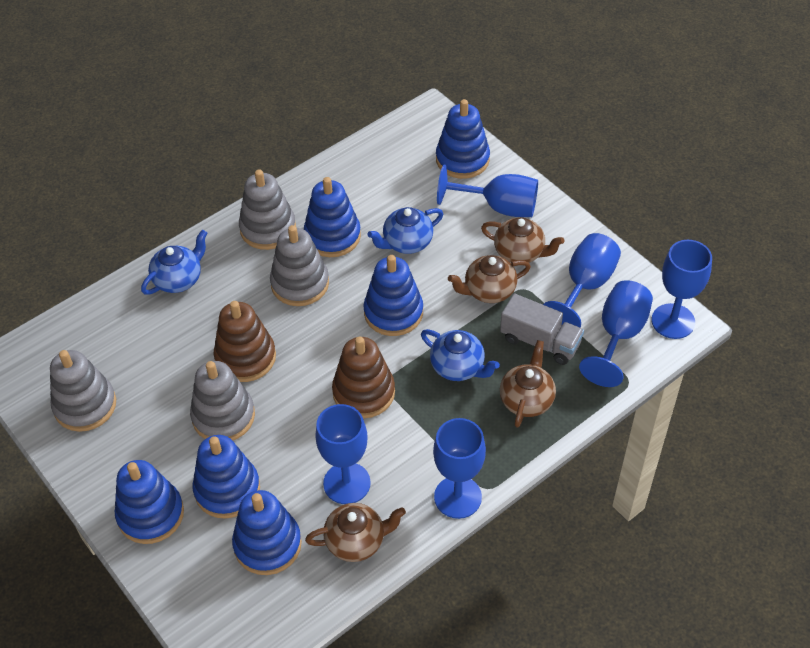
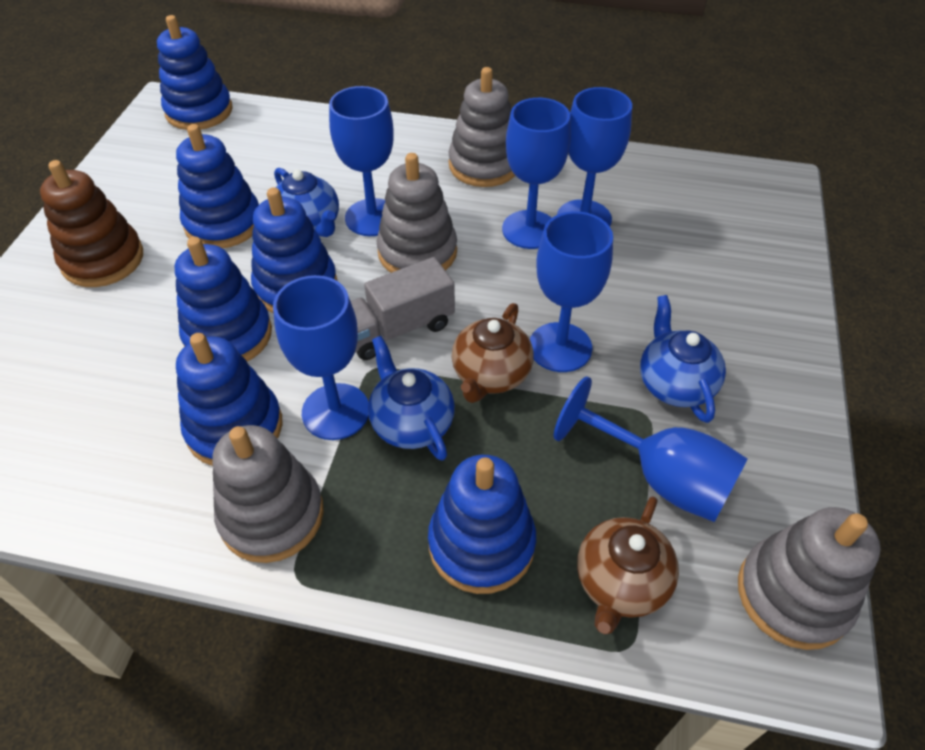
brown stacking toy: [214,301,276,382] [332,336,395,418] = 2 -> [40,160,143,287] = 1
brown teapot: [305,503,406,562] [448,255,531,303] [481,217,565,263] [500,340,556,428] = 4 -> [452,303,534,403] [577,496,679,635] = 2

